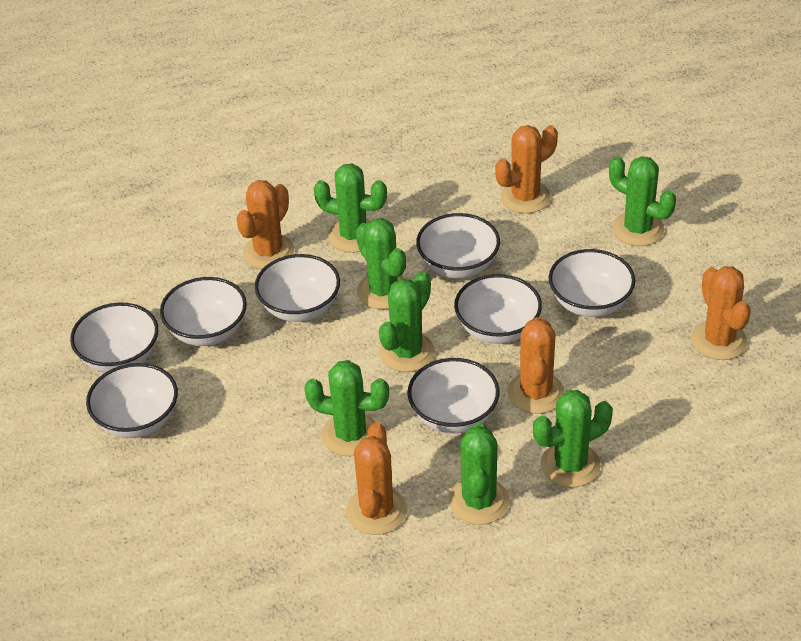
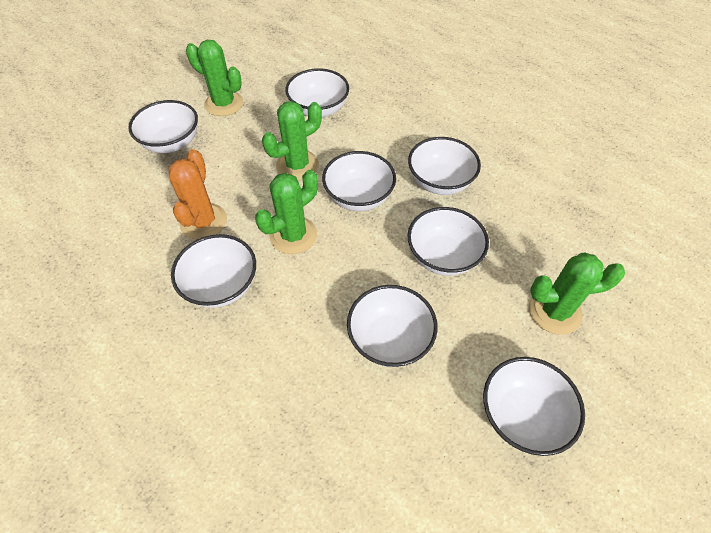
green cactus: [304,360,389,456] [314,164,387,253] [356,218,406,309] [379,271,435,372] [449,422,510,525] [533,390,613,488] [609,156,676,246] = 7 -> [186,40,243,116] [255,170,318,254] [262,101,322,181] [529,253,625,335] = 4
orange cactus: [236,180,294,269] [346,422,407,535] [495,125,558,213] [507,317,565,414] [691,266,751,360] = 5 -> [168,149,227,240] = 1

